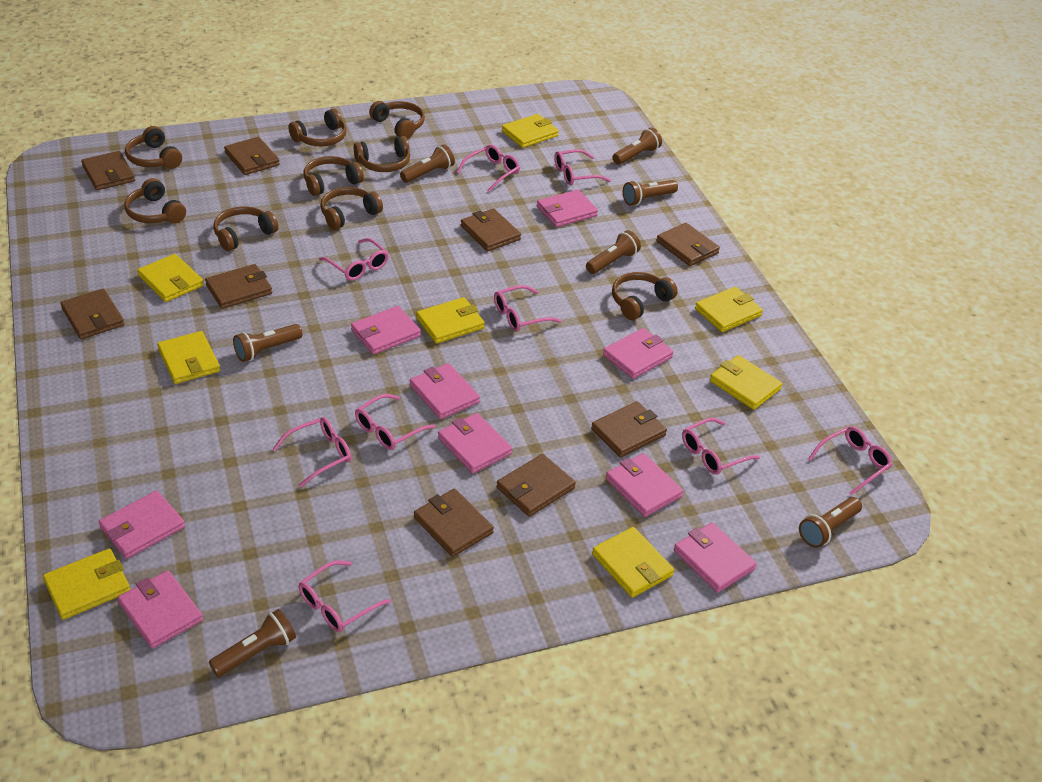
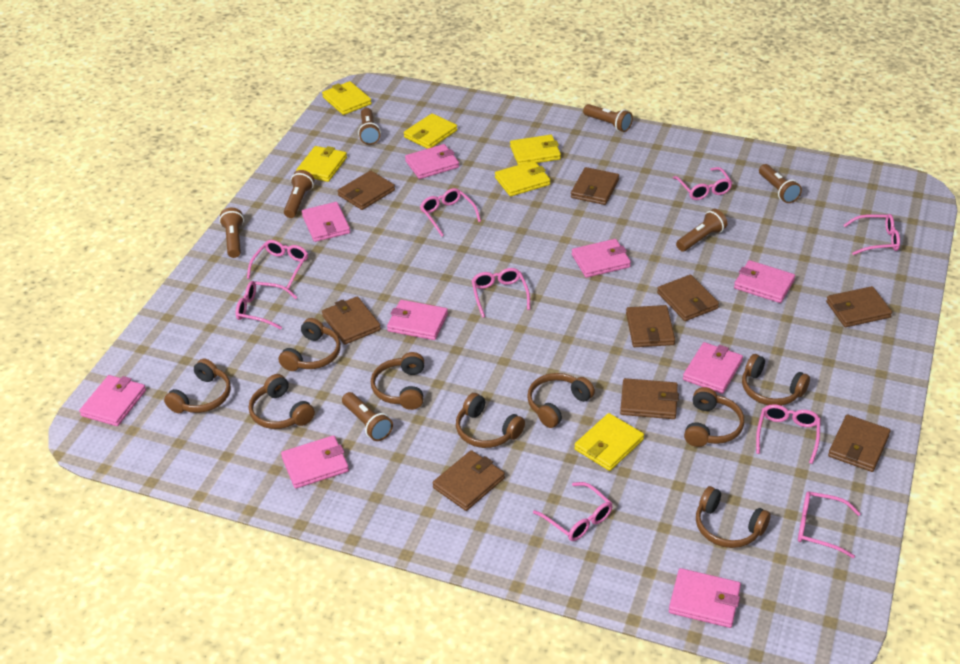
yellow wallet: [43,548,130,620] [137,254,204,302] [157,331,220,384] [416,297,485,344] [502,114,559,148] [592,527,674,598] [695,287,763,332] [710,355,782,410] = 8 -> [296,146,347,182] [322,81,372,115] [404,113,457,149] [495,161,550,197] [510,135,561,165] [574,413,644,471] = 6

